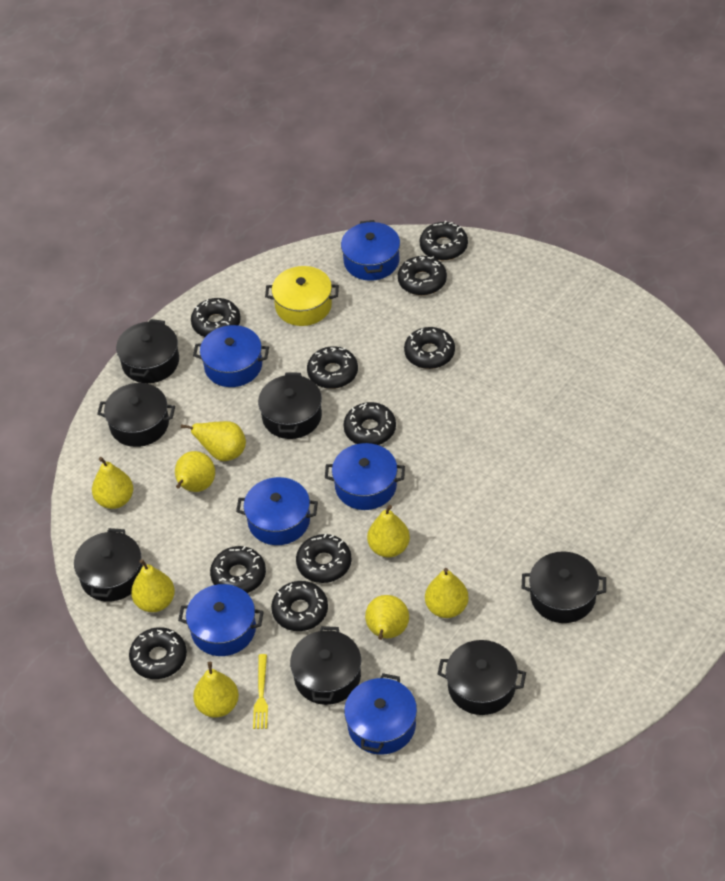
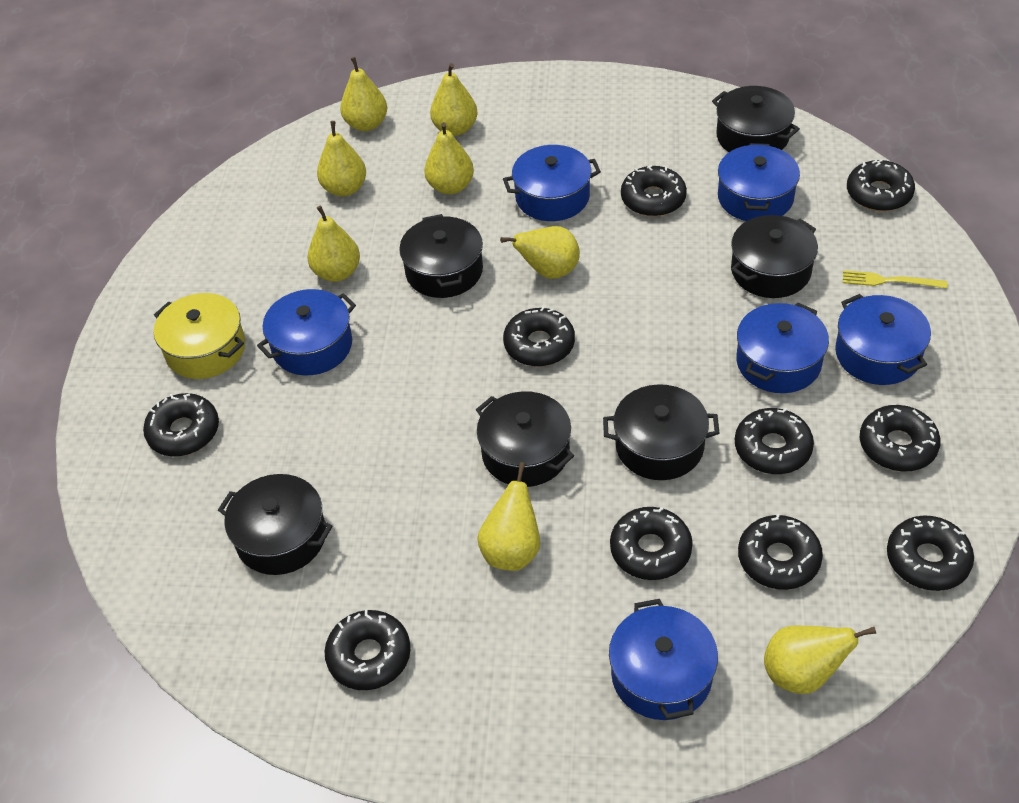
black pot: [74,528,143,602] [97,383,175,447] [116,319,179,383] [258,373,322,439] [290,626,361,705] [438,640,526,715] [522,551,606,623] = 7 -> [218,474,333,575] [399,214,483,298] [476,391,574,487] [603,384,720,480] [712,86,800,152] [731,215,818,298] = 6

